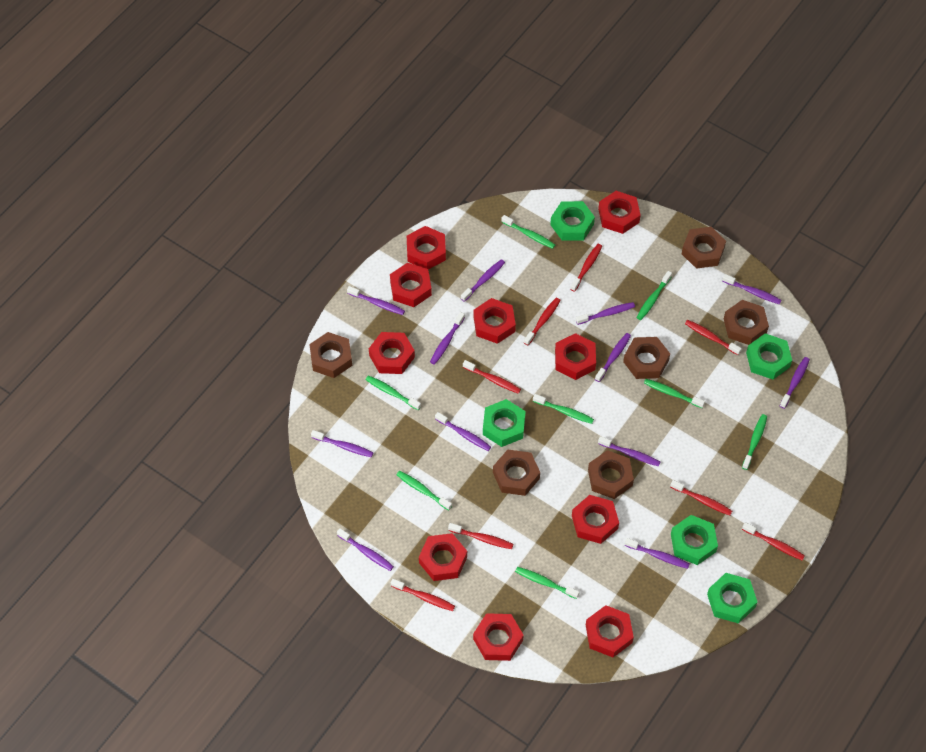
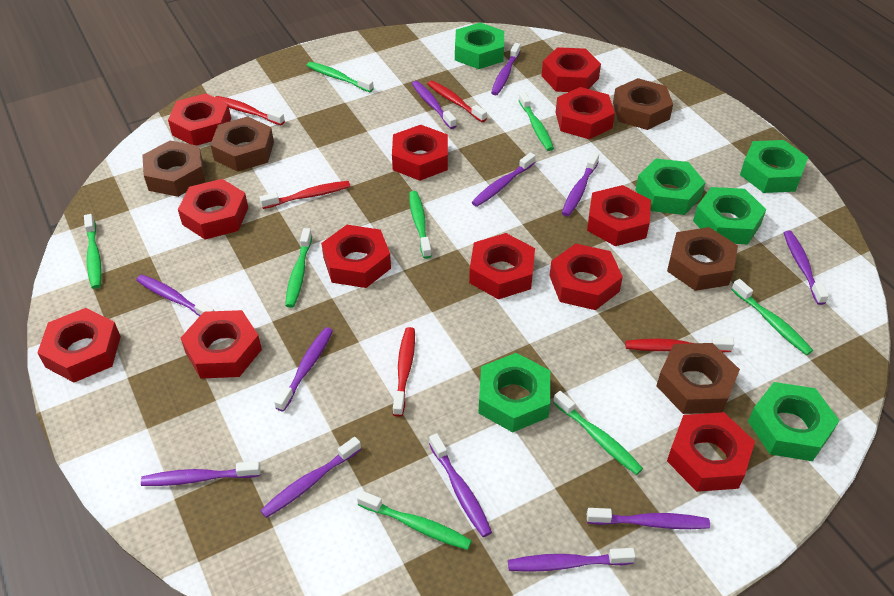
brown nut: [309,332,352,378] [493,450,540,496] [588,450,634,499] [623,337,670,379] [682,227,726,269] [724,300,769,345] = 6 -> [142,141,206,197] [211,116,274,172] [613,78,673,130] [657,343,740,414] [667,227,738,291] = 5
green nut: [483,399,526,447] [550,201,595,241] [671,515,718,565] [707,573,757,624] [746,333,792,380] = 5 -> [455,23,504,69] [479,353,550,432] [635,159,706,215] [693,187,766,244] [740,140,808,193] [748,382,840,461] = 6
red nut: [369,332,415,374] [390,263,432,307] [407,226,446,270] [419,533,467,581] [473,298,516,344] [473,613,524,661] [555,333,596,380] [572,495,619,544] [586,605,634,657] [598,191,641,234] = 10 -> [37,308,121,382] [168,93,231,145] [178,179,248,239] [181,310,262,379] [321,225,391,288] [392,125,448,181] [469,233,535,299] [542,47,601,92] [549,244,623,310] [556,87,615,139] [587,185,651,246] [667,412,755,492] = 12
red toothbrush: [391,579,455,611] [448,523,513,549] [463,360,521,394] [524,298,560,346] [570,244,602,292] [670,480,732,516] [685,320,742,355] [742,522,805,560] = 8 -> [215,96,285,125] [259,181,350,209] [393,327,415,417] [427,80,487,122] [625,337,734,353] = 5

